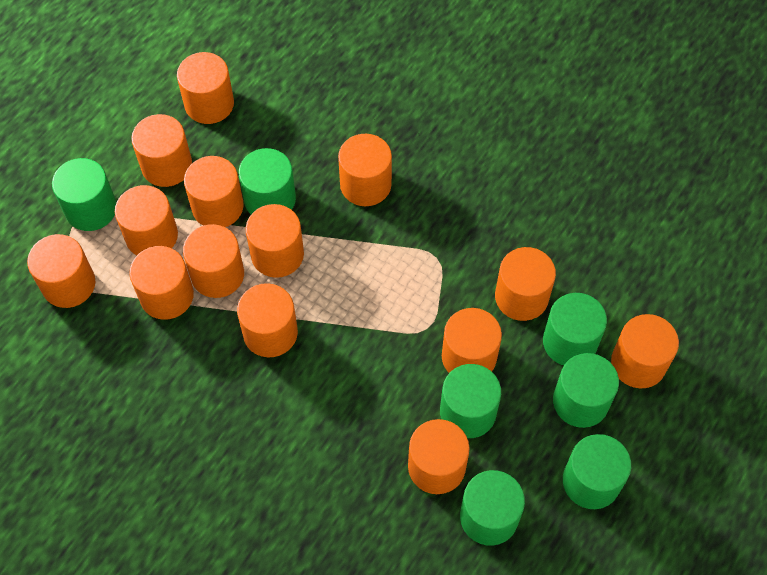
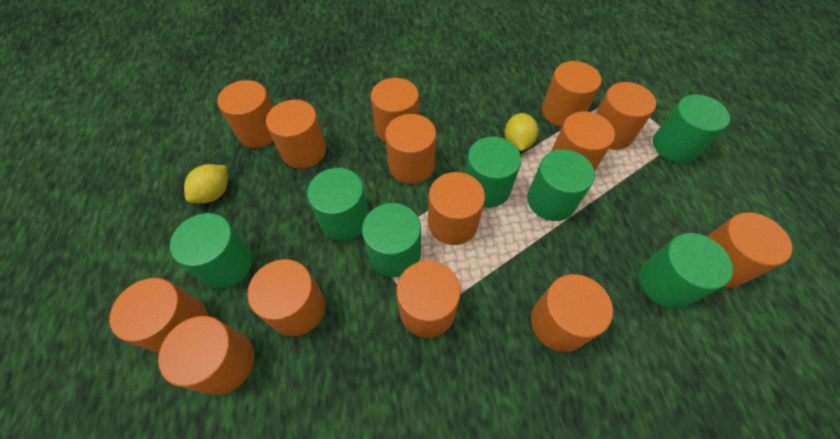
yellow lemon: none = 0 -> [184,164,228,203] [504,113,538,151] = 2

